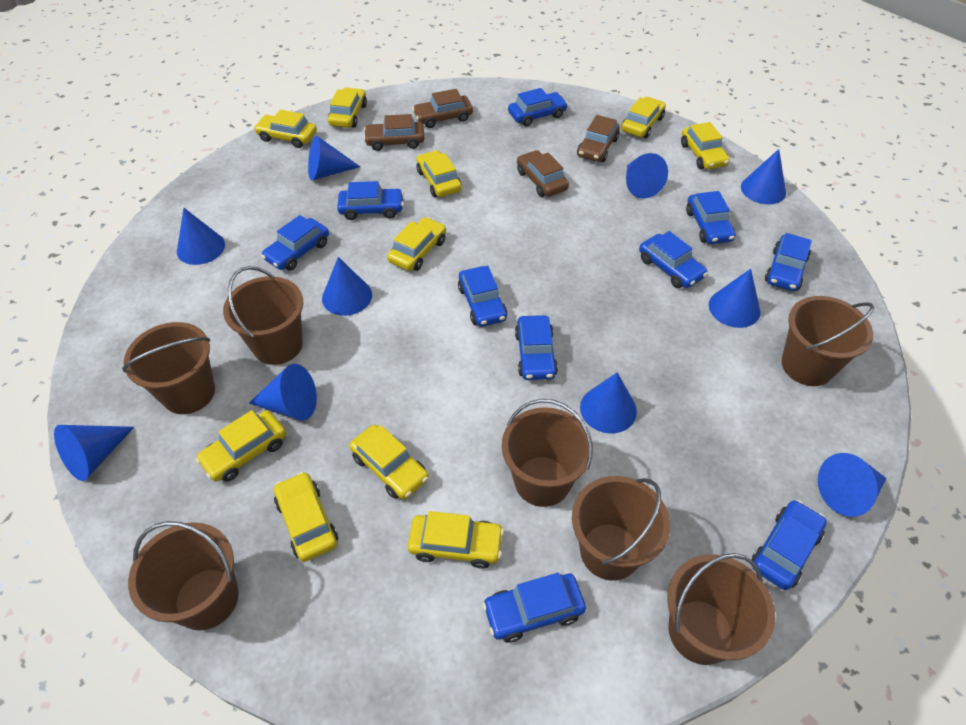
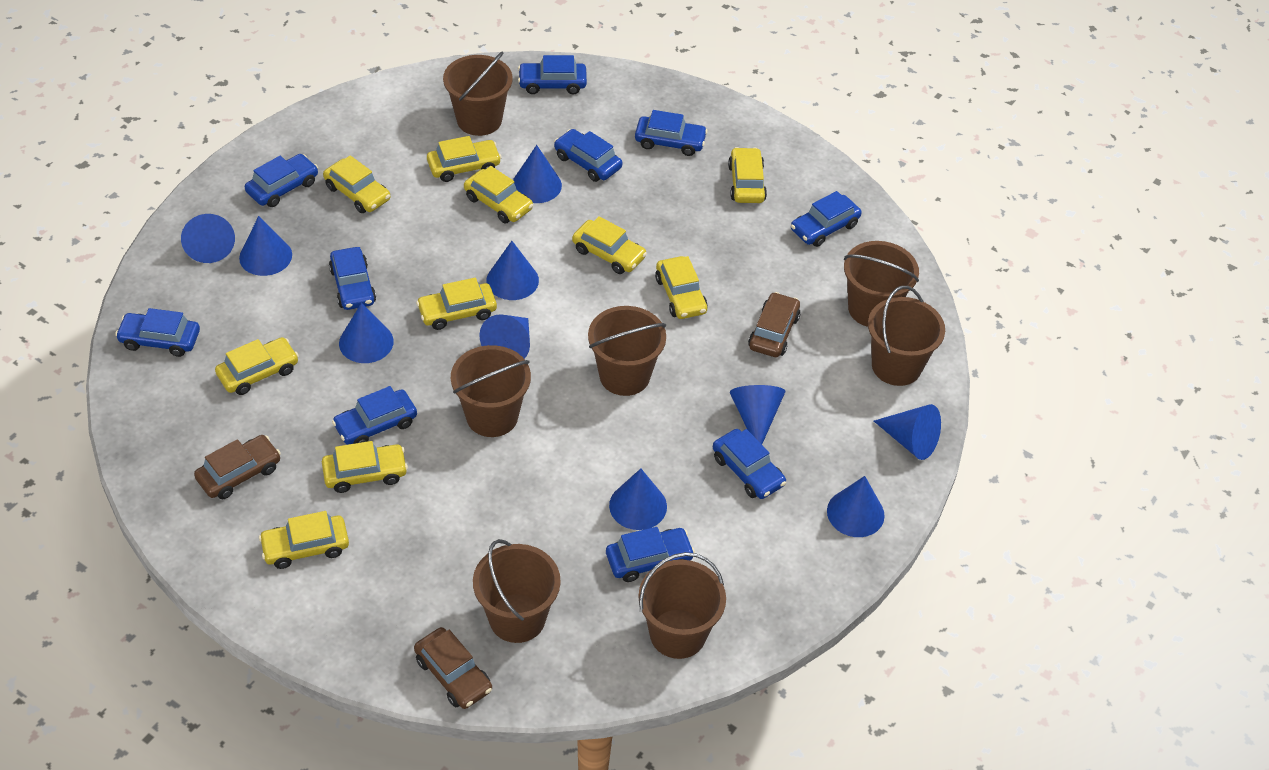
brown car: [364,114,424,151] [412,89,473,128] [517,150,569,197] [577,115,620,162] = 4 -> [194,435,281,499] [414,627,492,709] [748,292,800,357] = 3

